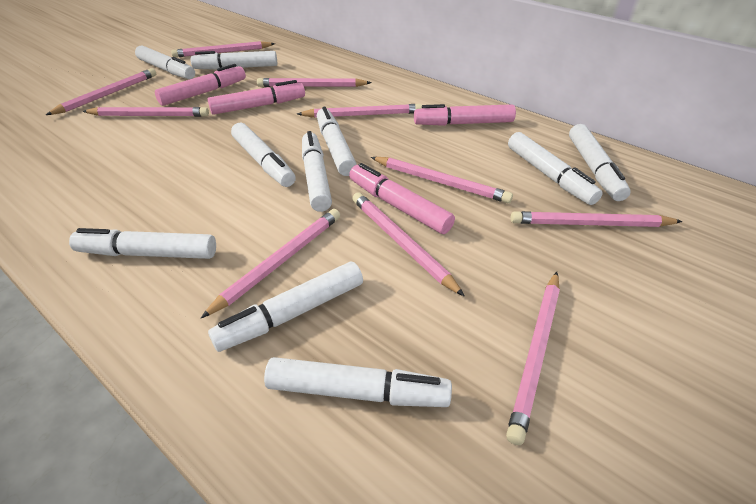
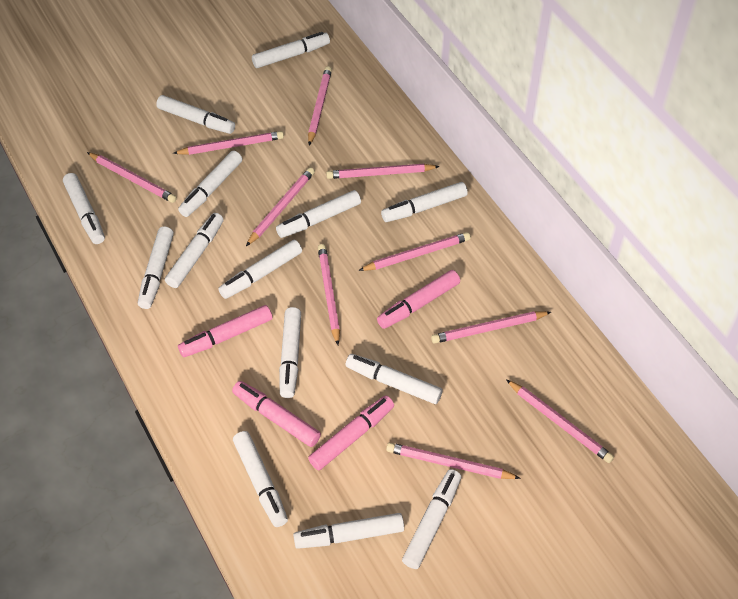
white marker: [69,228,216,259] [135,46,195,79] [191,51,277,70] [208,262,363,352] [231,123,296,187] [264,357,452,407] [302,131,332,212] [317,107,357,176] [508,132,603,205] [569,124,631,201] = 10 -> [63,173,105,244] [138,226,174,309] [156,95,235,134] [165,213,224,288] [178,151,242,217] [218,240,302,299] [233,431,288,527] [252,32,330,68] [276,190,361,238] [279,307,301,398] [293,513,404,549] [345,354,442,404] [381,182,468,222] [402,469,461,569] = 14

